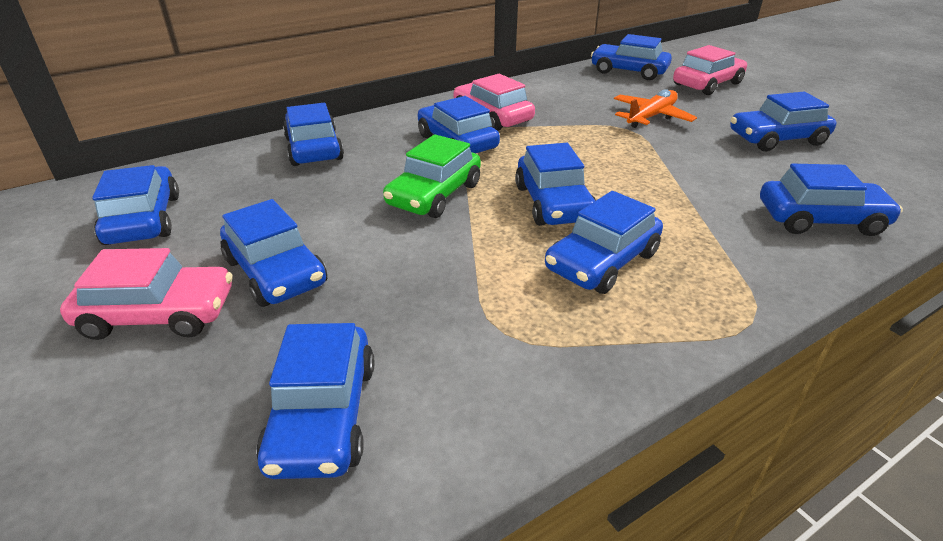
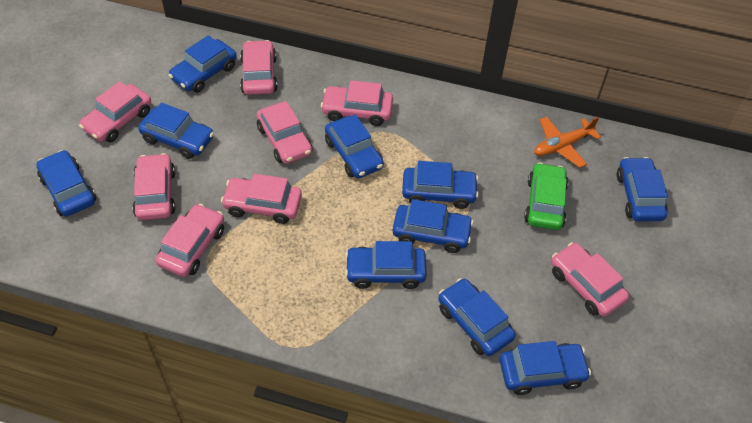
pink car: [60,248,233,340] [454,74,535,131] [673,45,747,95] = 3 -> [79,81,151,142] [132,153,175,220] [156,204,224,277] [221,174,302,224] [240,40,278,95] [257,101,312,164] [321,80,393,126] [551,242,629,317] = 8

